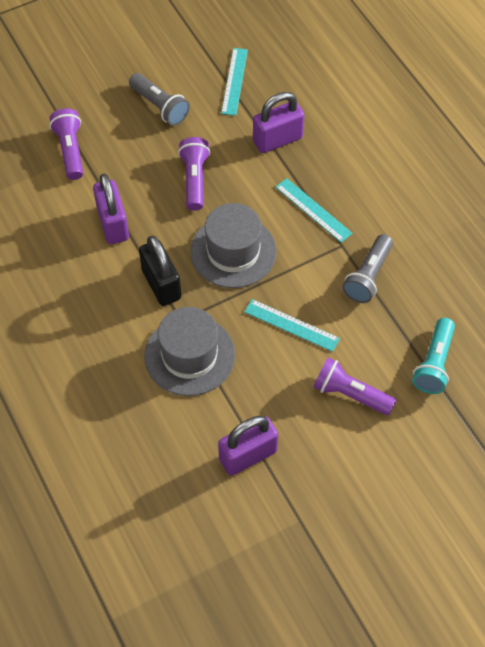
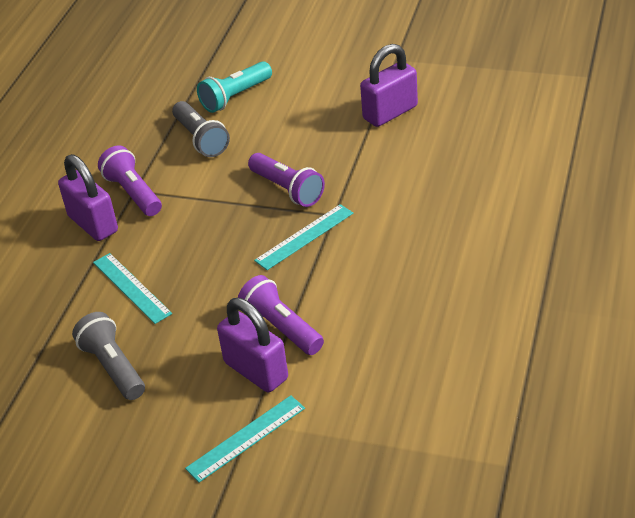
black padlock: [139,235,181,306] = 1 -> none = 0
grey hat: [144,307,235,396] [190,203,277,288] = 2 -> none = 0

